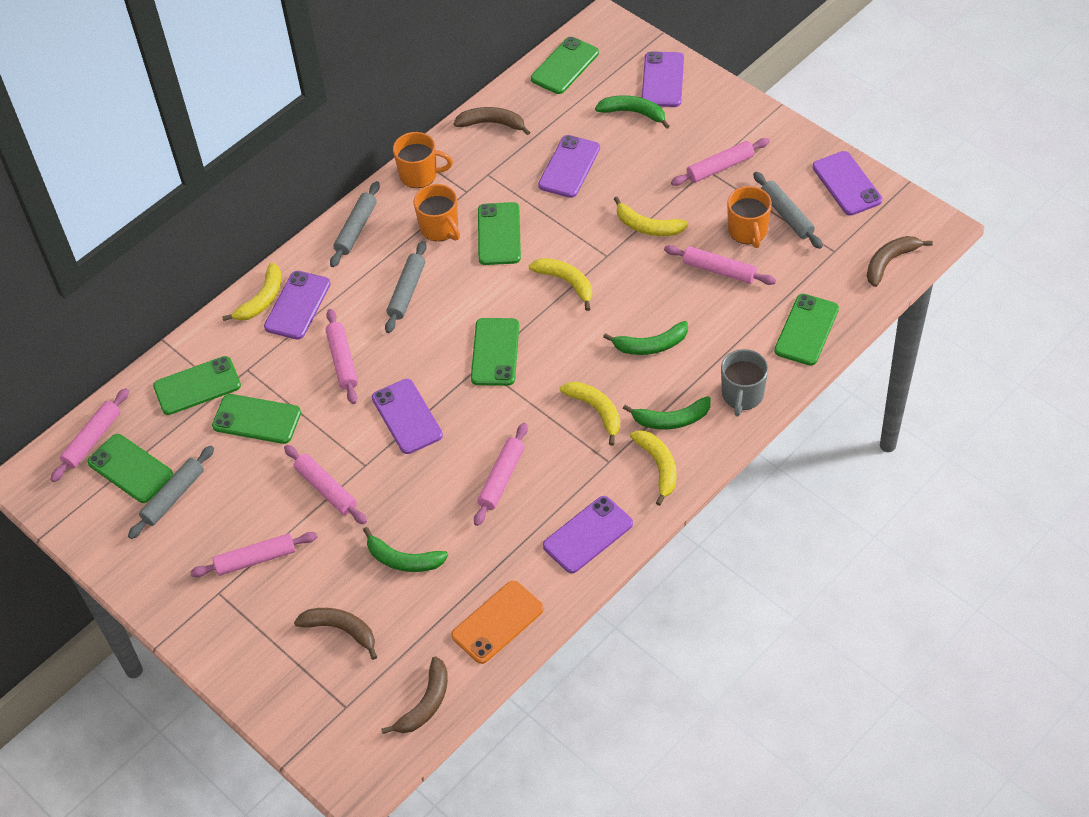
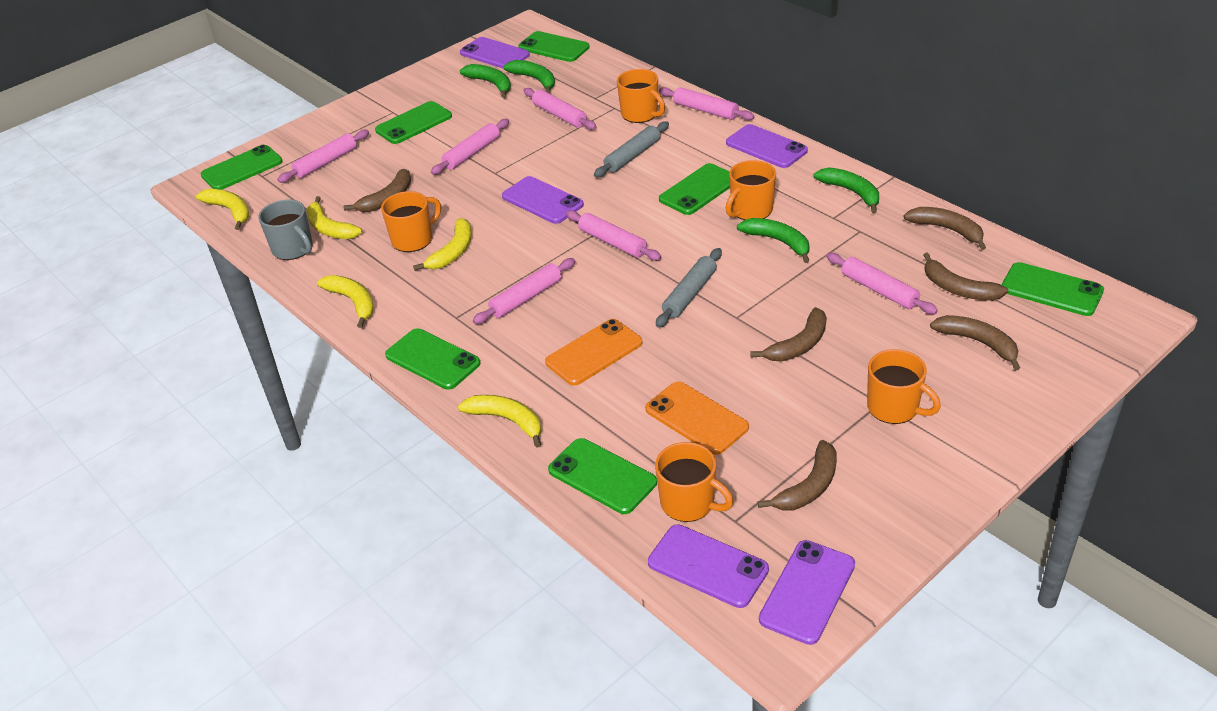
brown banana: [294,608,377,660] [381,656,448,734] [453,107,530,135] [867,236,933,287] = 4 -> [343,169,411,212] [750,307,827,362] [757,440,837,510] [904,207,986,250] [924,252,1008,301] [930,315,1020,370] = 6
grey rolling pin: [128,446,214,539] [330,181,380,267] [385,241,427,333] [753,172,823,249] = 4 -> [594,121,669,178] [656,248,722,328] = 2
orange mug: [393,132,453,188] [414,184,460,241] [727,186,772,248] = 3 -> [381,191,441,252] [617,69,665,123] [655,442,734,522] [725,160,776,220] [867,349,941,424] = 5
orange phone: [451,581,544,664] = 1 -> [545,319,642,386] [645,382,749,455] = 2
purple phone: [264,271,331,340] [372,379,443,454] [538,135,600,198] [543,496,633,573] [642,51,684,107] [813,151,882,215] = 6 -> [460,37,530,69] [502,176,584,224] [648,524,769,608] [726,124,808,168] [759,540,855,645] = 5

